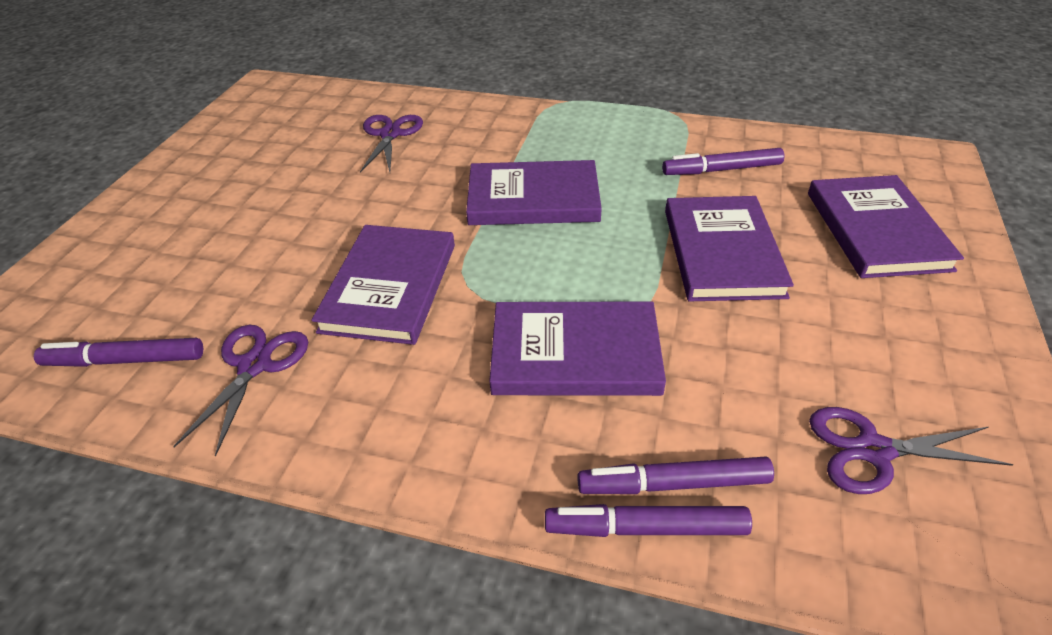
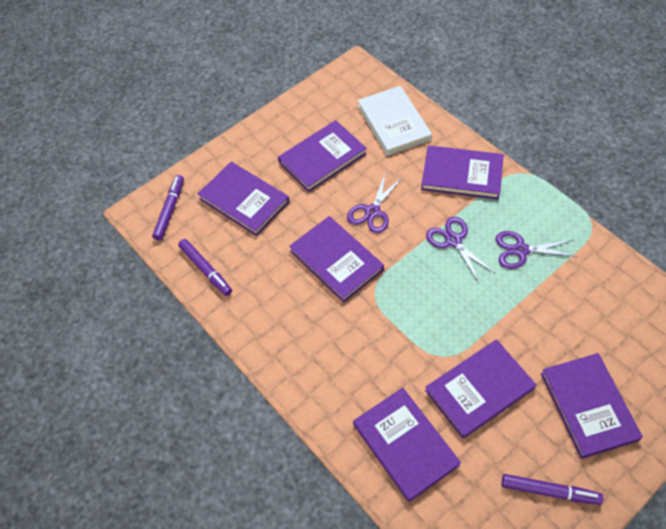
purple book: [311,225,455,345] [466,160,602,225] [489,301,666,396] [665,196,794,301] [808,175,964,278] = 5 -> [198,162,289,236] [278,120,367,192] [289,216,384,303] [353,388,461,502] [421,145,504,200] [425,339,536,439] [541,353,643,459] = 7
purple marker: [34,338,203,367] [545,504,752,537] [577,457,774,494] [662,148,784,175] = 4 -> [152,175,184,240] [178,239,232,296] [502,474,603,505] = 3
white book: none = 0 -> [358,86,432,156] = 1

